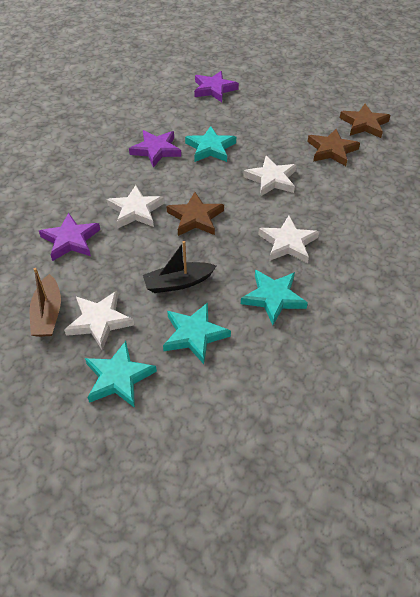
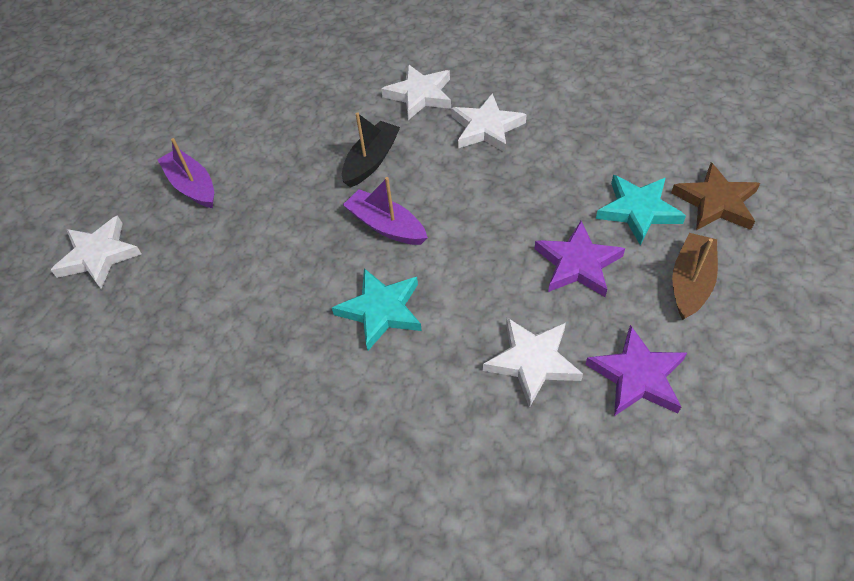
brown star: [166,192,224,236] [308,129,360,166] [340,104,391,138] = 3 -> [671,162,760,230] = 1
purple boat: none = 0 -> [157,138,214,208] [343,177,428,245] = 2
purple star: [39,213,100,261] [129,130,181,168] [194,71,239,102] = 3 -> [534,221,625,297] [585,325,687,416] = 2
turquoise star: [85,341,157,408] [163,302,231,364] [185,126,236,162] [241,270,308,325] = 4 -> [332,268,422,351] [596,175,686,245] = 2

